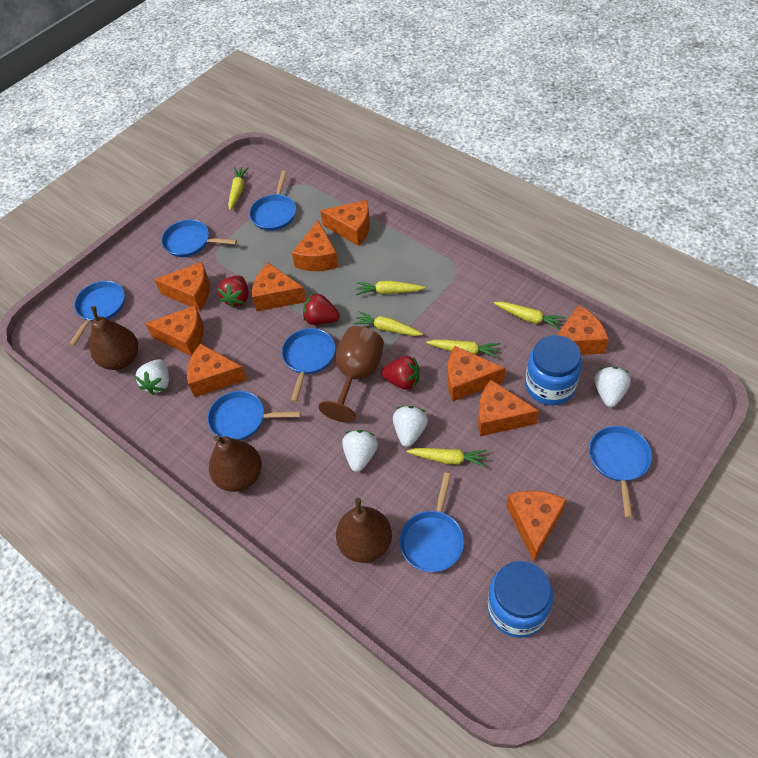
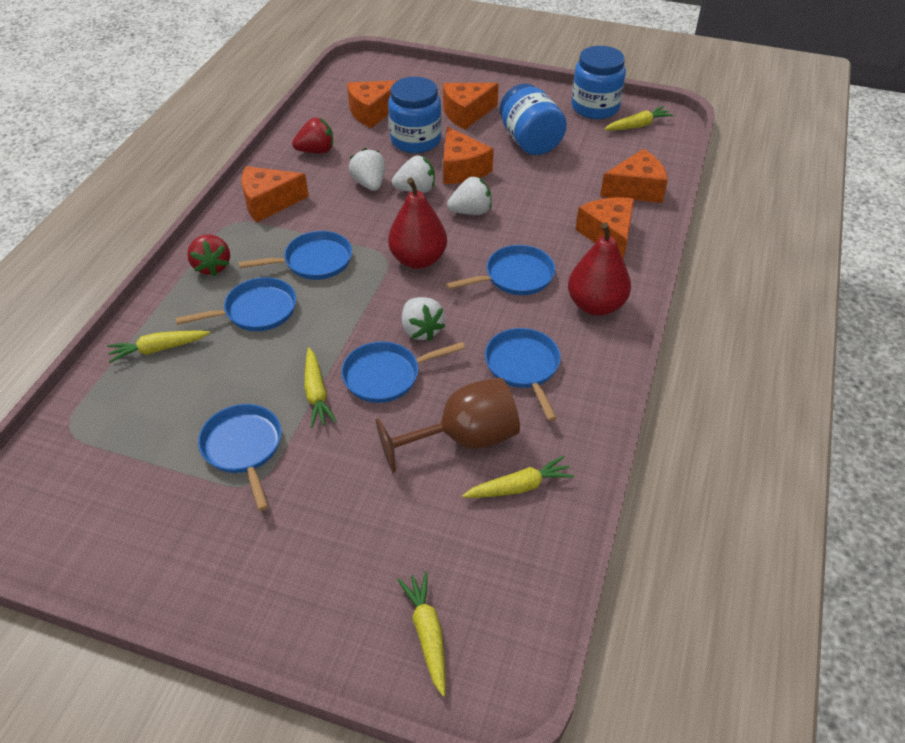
blue jar: [487,561,553,638] [525,335,582,405] = 2 -> [388,77,441,153] [500,83,567,155] [571,46,626,119] = 3
blue pan: [69,281,125,346] [161,220,237,257] [207,391,301,440] [249,171,296,231] [281,328,335,402] [400,473,464,572] [589,426,652,518] = 7 -> [175,277,296,331] [198,404,281,511] [238,231,352,280] [341,341,465,403] [446,245,555,295] [485,328,561,421] = 6
brown pear: [90,306,138,370] [209,435,262,492] [336,498,392,563] = 3 -> none = 0
orange cheese: [145,305,203,356] [154,262,210,311] [187,343,247,397] [252,263,307,311] [292,221,339,271] [320,200,370,246] [448,346,505,401] [478,380,539,436] [507,491,567,561] [557,305,609,355] = 10 -> [241,166,309,223] [347,80,398,128] [443,83,499,130] [443,127,494,184] [575,197,634,260] [600,149,668,203] = 6
red pear: none = 0 -> [388,178,447,269] [568,223,631,316] = 2
red strawberry: [217,276,248,308] [303,293,340,325] [381,356,420,390] = 3 -> [187,234,230,276] [292,118,333,153] = 2
yellow carrot: [228,167,249,211] [353,311,423,336] [356,281,425,295] [407,448,487,467] [426,340,500,358] [494,302,565,331] = 6 -> [107,330,210,363] [304,348,337,428] [398,572,446,697] [462,456,575,498] [604,106,674,130] = 5

